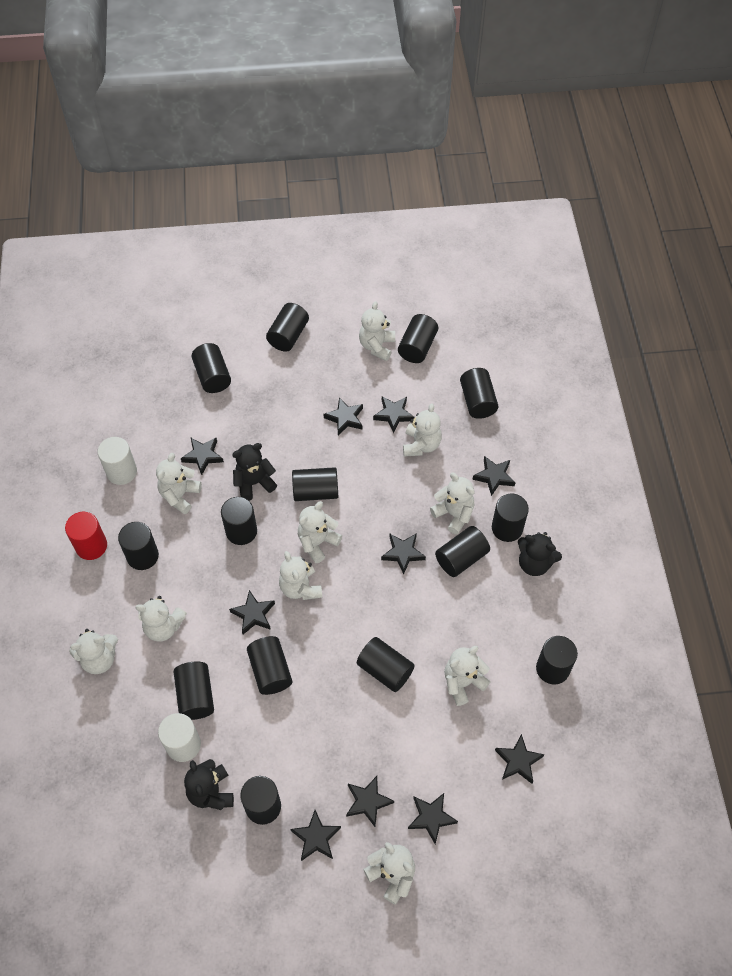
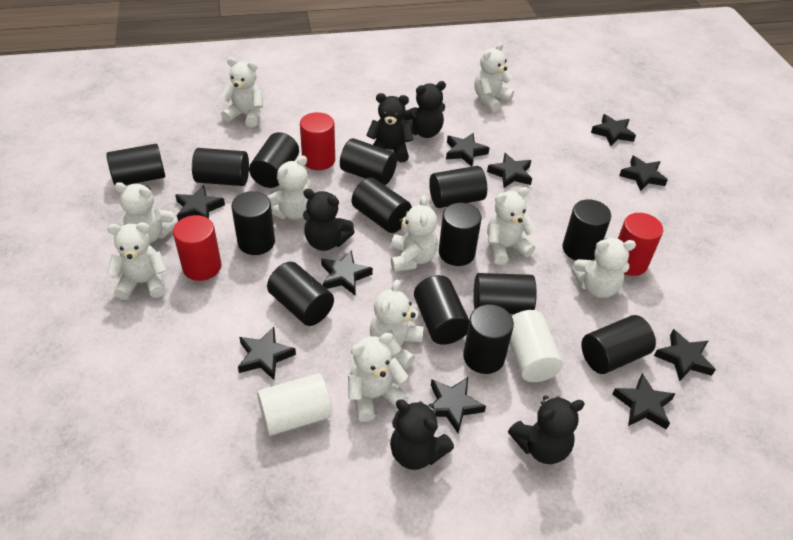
black teddy bear: [184,759,234,810] [232,443,277,501] [518,532,562,576] = 3 -> [303,189,355,251] [366,93,413,162] [390,400,454,470] [403,81,446,138] [508,396,585,464] = 5
red cylinder: [65,512,107,560] = 1 -> [173,215,221,281] [300,112,335,170] [618,213,663,276] = 3

